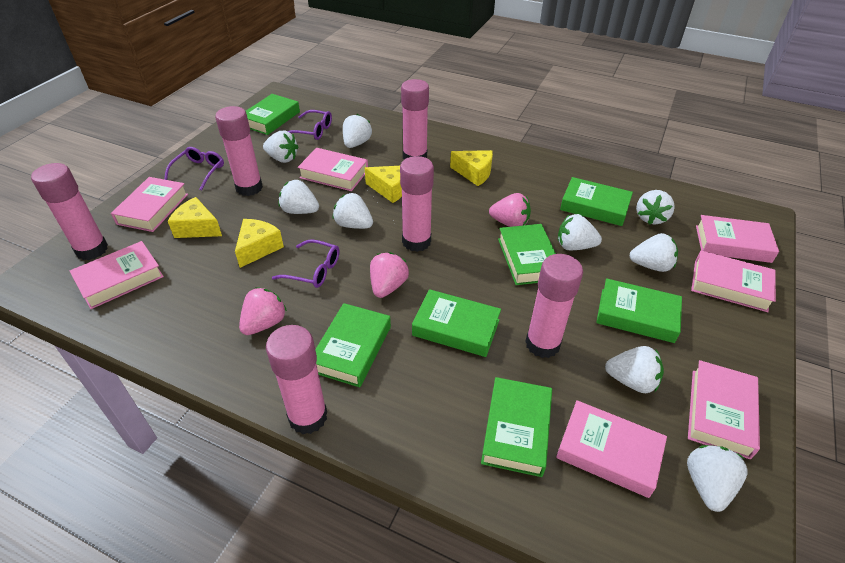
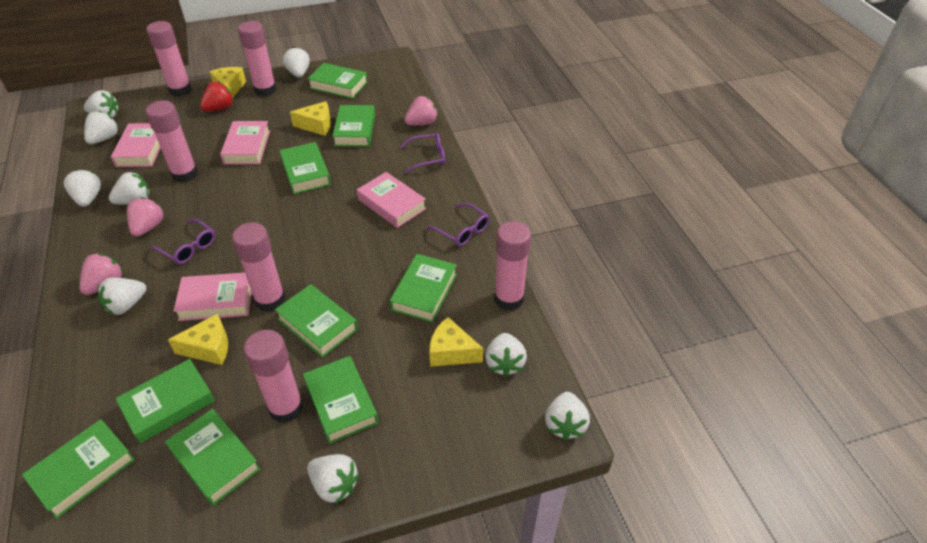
green book: [246,94,300,135] [315,303,391,387] [412,289,501,357] [481,377,552,477] [498,224,556,285] [560,177,633,226] [596,278,682,343] = 7 -> [22,419,135,519] [115,359,215,443] [165,409,260,505] [275,284,358,357] [279,142,331,194] [303,356,379,444] [308,63,368,99] [332,105,375,147] [390,254,457,323] = 9
pink book: [70,241,164,309] [111,177,188,232] [298,148,368,191] [556,400,667,498] [688,360,760,459] [691,251,776,312] [696,215,779,263] = 7 -> [111,123,161,167] [174,272,252,321] [220,121,270,164] [357,172,426,228] = 4
red strawberry: none = 0 -> [200,82,234,111] = 1

